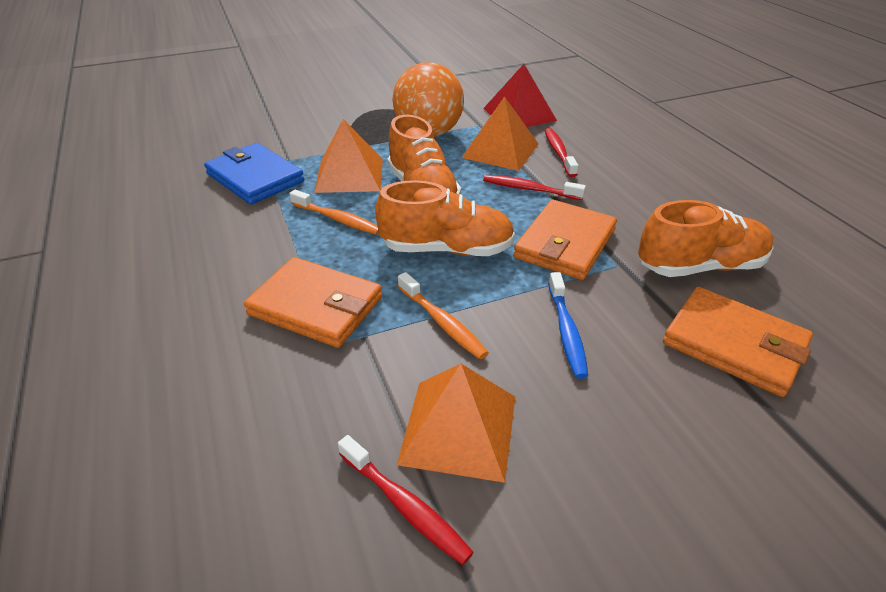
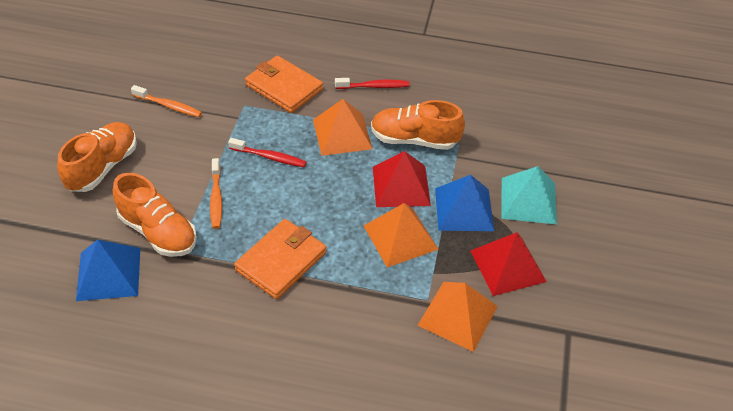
blue pyramid: none = 0 -> [76,240,140,301] [435,175,494,231] = 2
blue toothbrush: [548,272,588,379] = 1 -> none = 0
blue wallet: [204,143,304,205] = 1 -> none = 0
orange ball: [393,62,464,137] = 1 -> none = 0
orange wallet: [244,257,382,348] [513,200,617,280] [663,287,813,397] = 3 -> [234,219,326,299] [245,55,323,113] = 2
red pyramid: [483,64,557,127] = 1 -> [373,151,431,207] [470,232,547,296] = 2
red toothbrush: [338,435,474,565] [483,175,586,200] [545,128,578,177] = 3 -> [228,138,307,167] [335,78,410,89] = 2
turquoise pyramid: none = 0 -> [501,166,557,224] = 1

